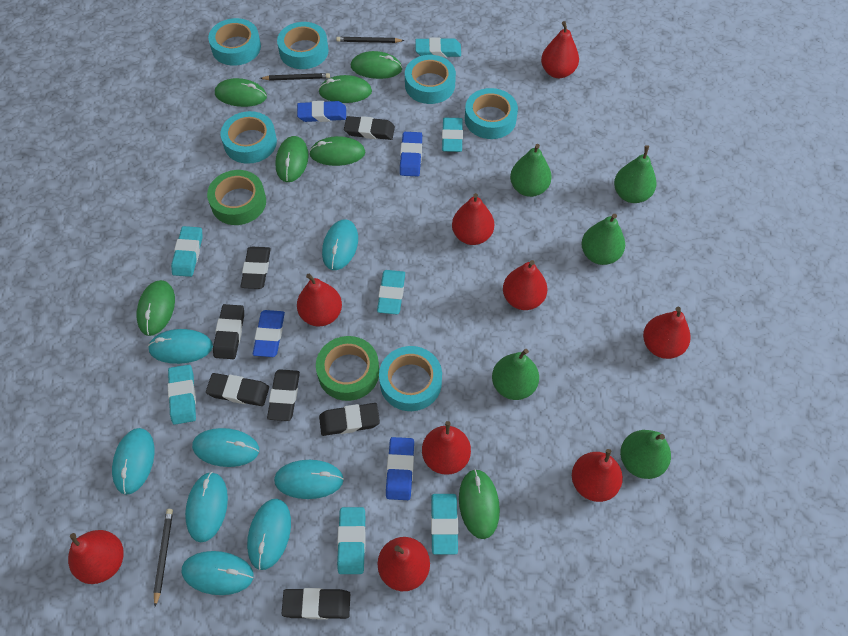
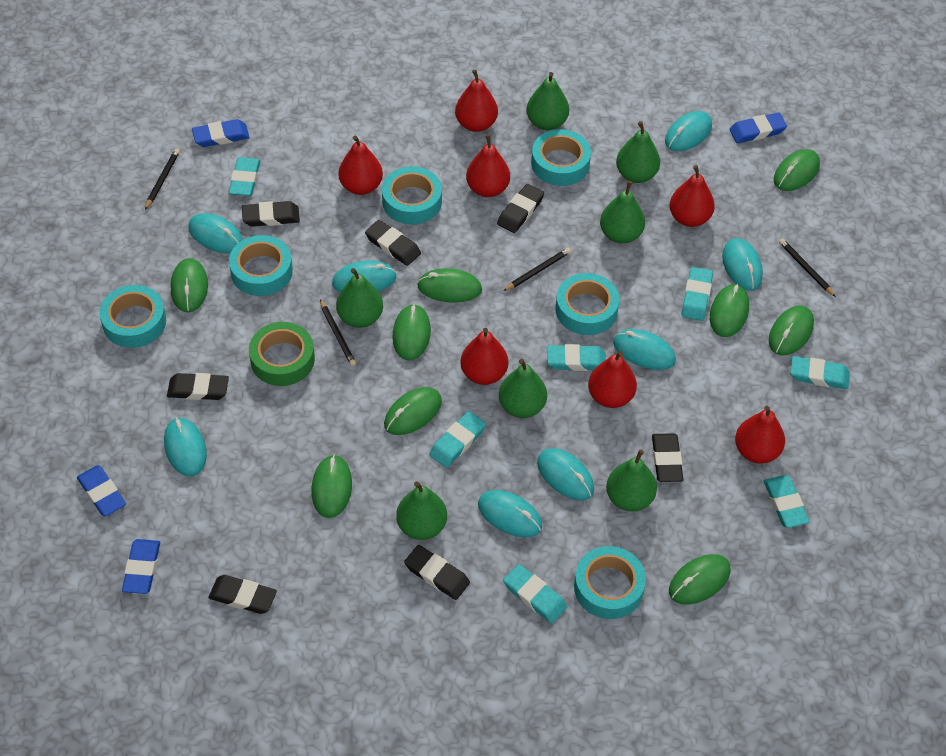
black pencil: [154,509,173,607] [260,73,330,81] [336,37,404,43] = 3 -> [145,148,180,210] [320,300,356,366] [503,248,571,291] [779,239,836,297] = 4
green mouse: [137,280,175,336] [215,78,267,107] [275,136,309,182] [309,136,365,166] [318,75,372,103] [351,51,403,79] [459,469,500,539] = 7 -> [171,258,208,313] [311,454,352,518] [384,387,442,435] [393,304,431,360] [417,268,482,303] [669,554,731,605] [710,284,749,337] [769,306,814,355] [774,149,820,191] = 9
green pear: [492,349,539,400] [510,144,552,197] [581,214,625,265] [614,145,657,203] [620,430,671,479] = 5 -> [336,268,383,328] [396,481,447,540] [499,359,547,418] [526,72,569,130] [600,181,645,244] [606,450,657,511] [616,121,660,183] = 7
green tape: [207,170,266,225] [316,336,379,401] = 2 -> [249,322,315,386] = 1
red pear: [68,530,124,584] [297,274,342,327] [378,537,430,591] [422,421,471,475] [452,193,494,245] [503,260,547,310] [541,21,579,78] [572,449,623,502] [643,307,691,359] = 9 -> [338,135,383,195] [455,70,498,132] [460,328,508,385] [466,134,510,197] [588,351,637,408] [669,165,715,227] [735,406,785,463] = 7

